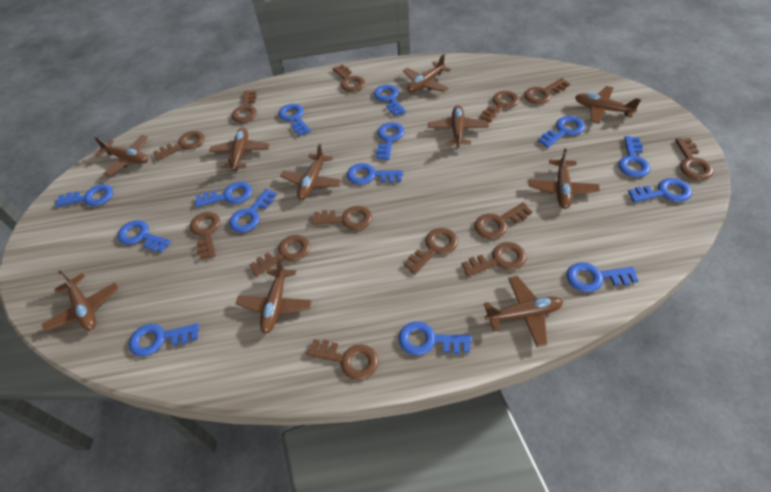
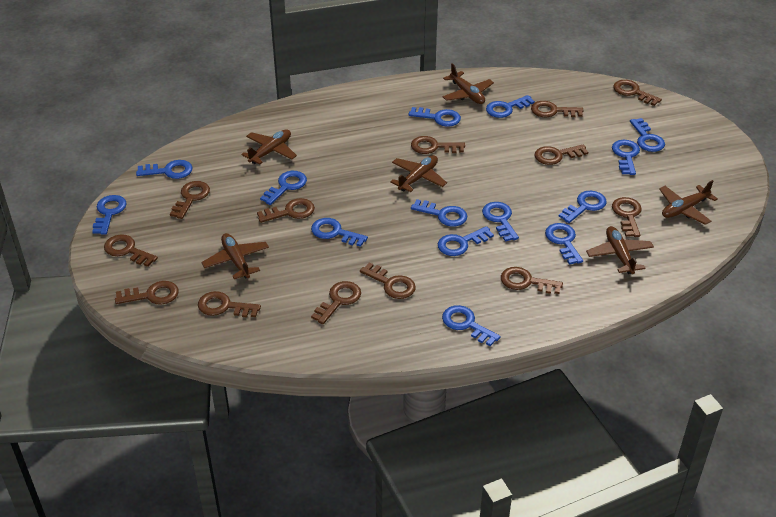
brown plane: [42,270,119,331] [94,135,148,176] [209,128,269,171] [236,258,312,334] [280,144,342,200] [403,54,451,93] [428,105,489,147] [484,276,563,347] [529,148,600,209] [575,86,641,124] = 10 -> [201,233,269,279] [241,129,297,164] [390,155,447,192] [442,63,494,104] [586,226,654,274] [659,180,718,225] = 6

